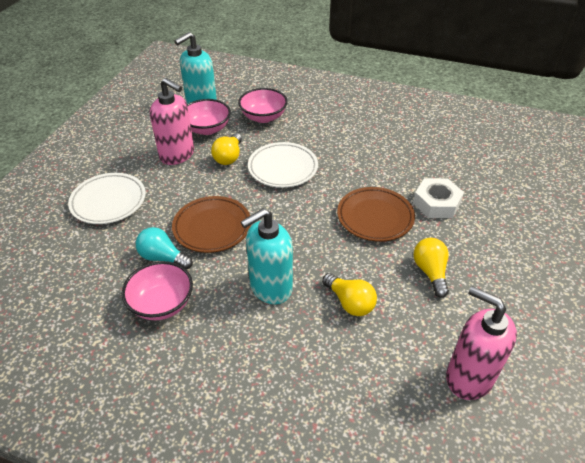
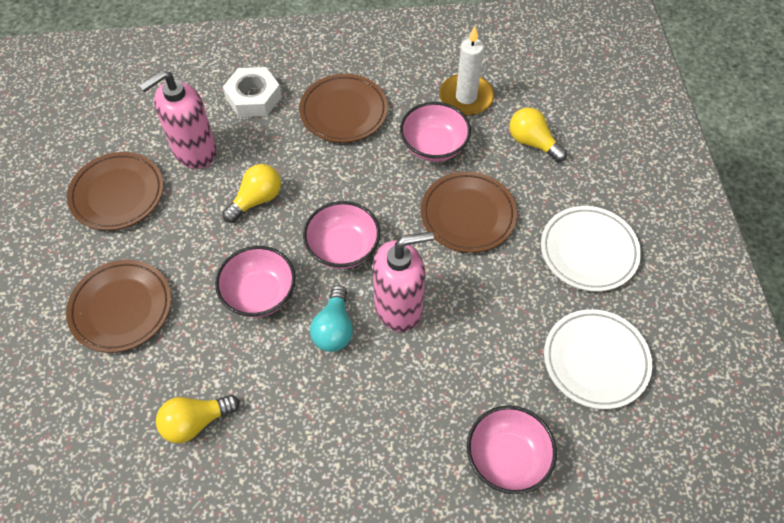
brown plate: [172,196,251,253] [337,187,415,242] = 2 -> [66,260,171,353] [67,152,163,230] [299,74,388,143] [421,171,517,253] = 4
pink bowl: [122,261,193,320] [187,99,231,135] [238,88,288,123] = 3 -> [215,246,296,317] [303,201,380,269] [400,102,471,162] [467,405,557,494] = 4
turquoise soap dispenser: [174,32,217,104] [241,209,293,304] = 2 -> none = 0
white candle: none = 0 -> [439,26,494,116] = 1

